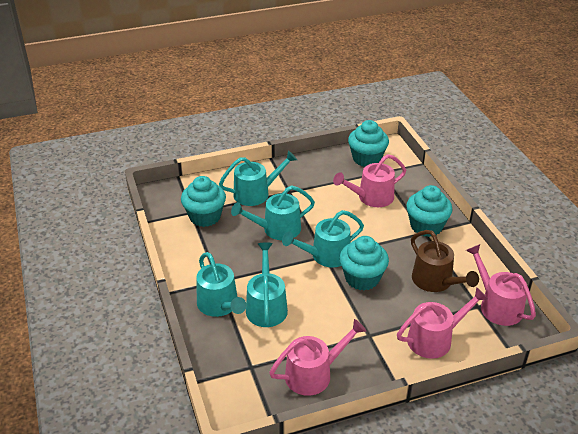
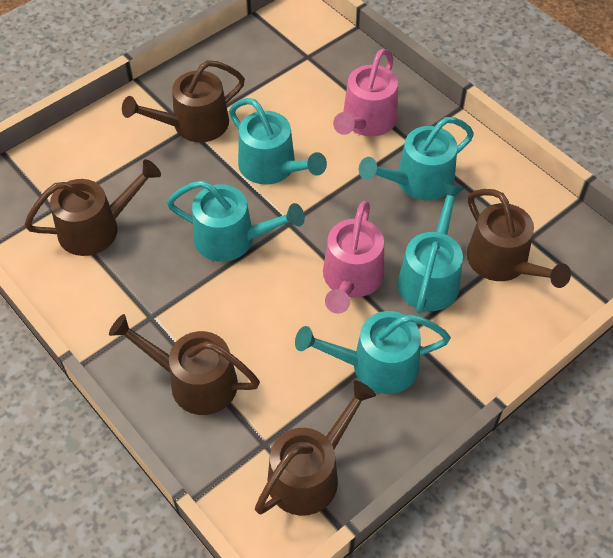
brown watering can: [411,230,479,292] = 1 -> [24,159,161,256] [109,314,260,415] [122,60,245,142] [255,380,376,516] [467,189,571,288] = 5
pink watering can: [269,319,366,396] [333,154,406,207] [397,287,488,359] [466,244,536,326] = 4 -> [323,201,384,314] [333,48,398,136] = 2
turquoise cupcake: [181,176,226,227] [339,236,389,291] [348,120,389,167] [406,185,453,237] = 4 -> none = 0

